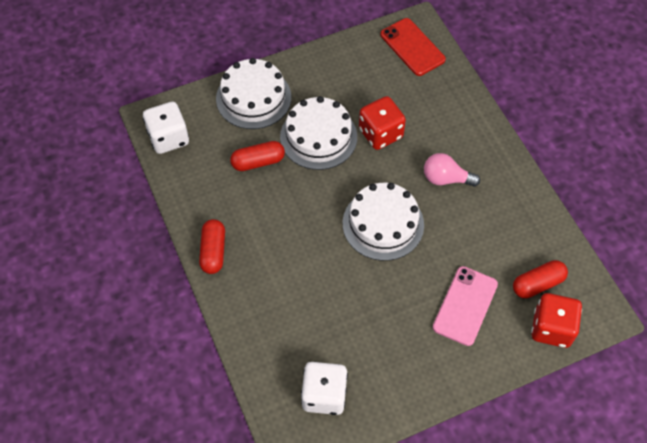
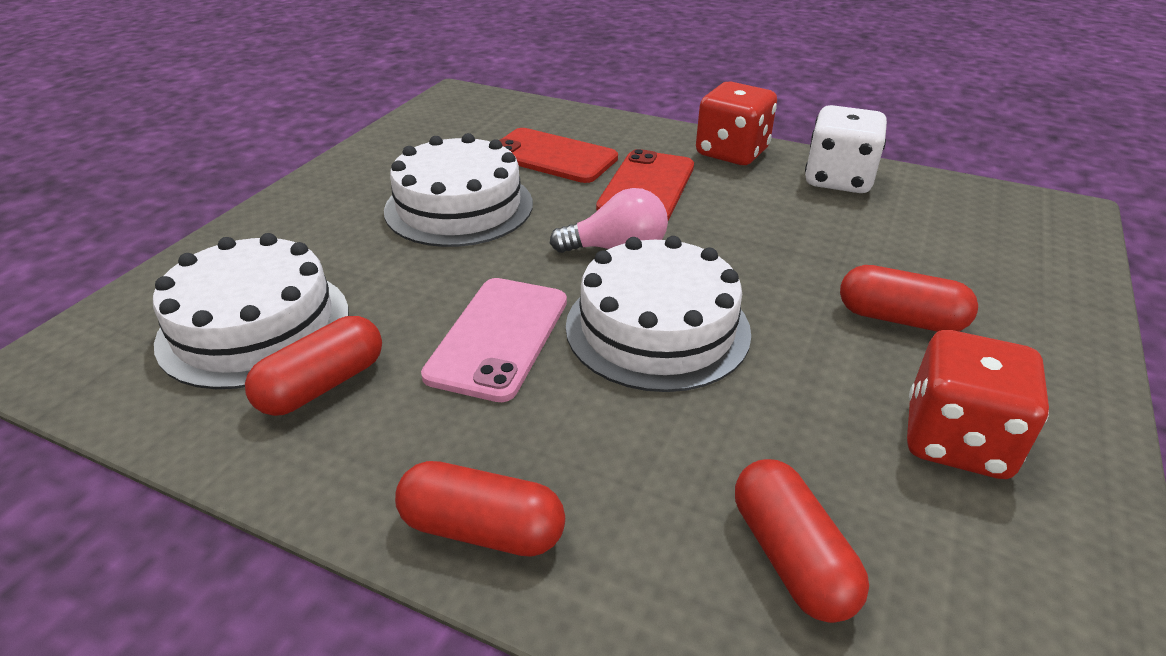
red capsule: [199,219,225,274] [230,141,285,171] [513,260,568,298] = 3 -> [245,316,382,416] [395,461,565,557] [735,459,869,623] [840,265,978,332] = 4
red phone: [381,18,446,76] = 1 -> [499,128,618,183] [596,149,694,220] = 2
white dice: [143,102,189,154] [301,362,348,415] = 2 -> [805,105,887,193] = 1

